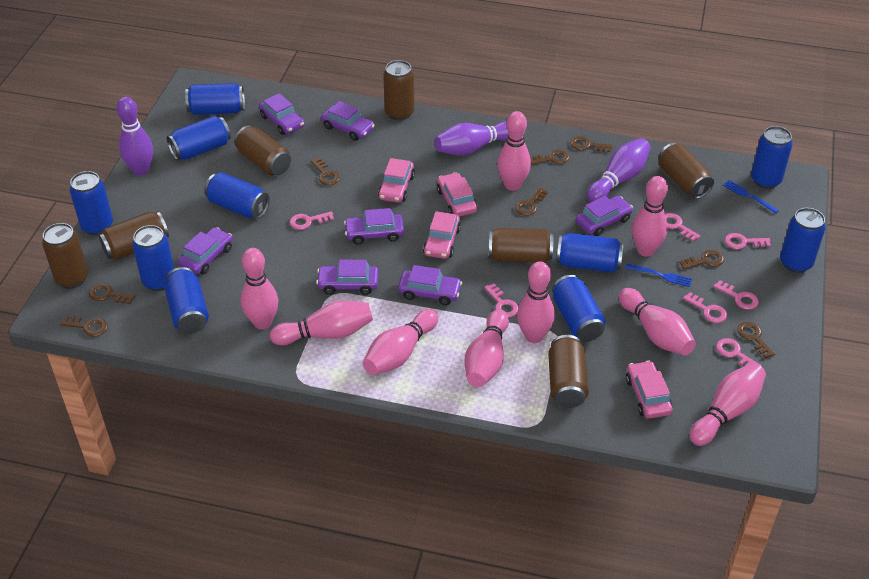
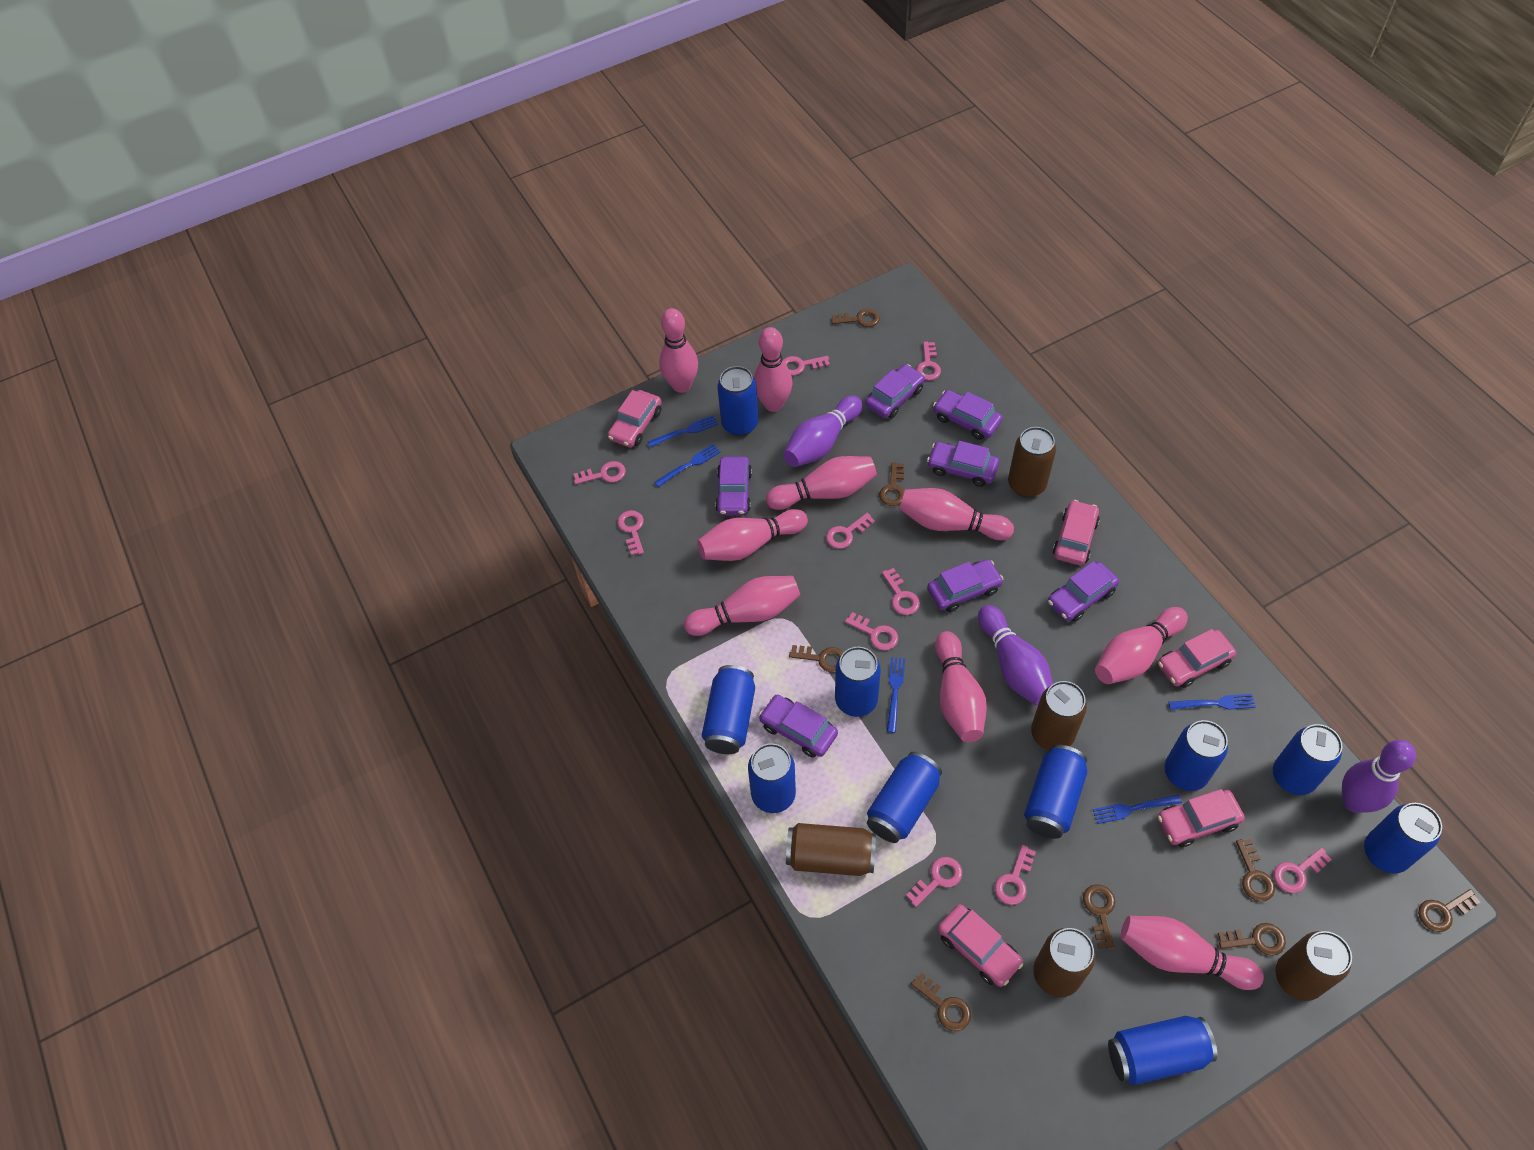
blue fork: [625,264,692,287] [723,180,779,214] = 2 -> [648,415,718,447] [654,444,720,487] [887,657,905,733] [1093,794,1182,824] [1169,694,1256,710] = 5
brown can: [42,223,88,289] [99,211,169,260] [234,126,291,175] [383,60,414,121] [489,228,553,263] [548,335,589,408] [658,143,714,199] = 7 -> [786,823,876,876] [1008,427,1056,498] [1031,681,1087,750] [1033,928,1096,997] [1276,931,1352,1001] = 5
pink car: [378,158,415,203] [423,211,461,259] [437,172,477,217] [626,360,673,419] = 4 -> [608,390,662,447] [938,904,1023,987] [1053,500,1100,565] [1158,629,1236,688] [1158,789,1245,847] = 5
pink key: [290,211,334,230] [485,283,518,317] [665,213,700,241] [683,292,727,323] [713,280,759,310] [716,338,761,366] [725,233,771,249] = 7 -> [574,461,626,484] [617,510,644,556] [783,356,830,376] [826,513,875,549] [845,612,898,650] [882,568,920,615] [906,857,962,907] [916,342,941,380] [995,845,1036,905] [1274,847,1332,893] = 10

